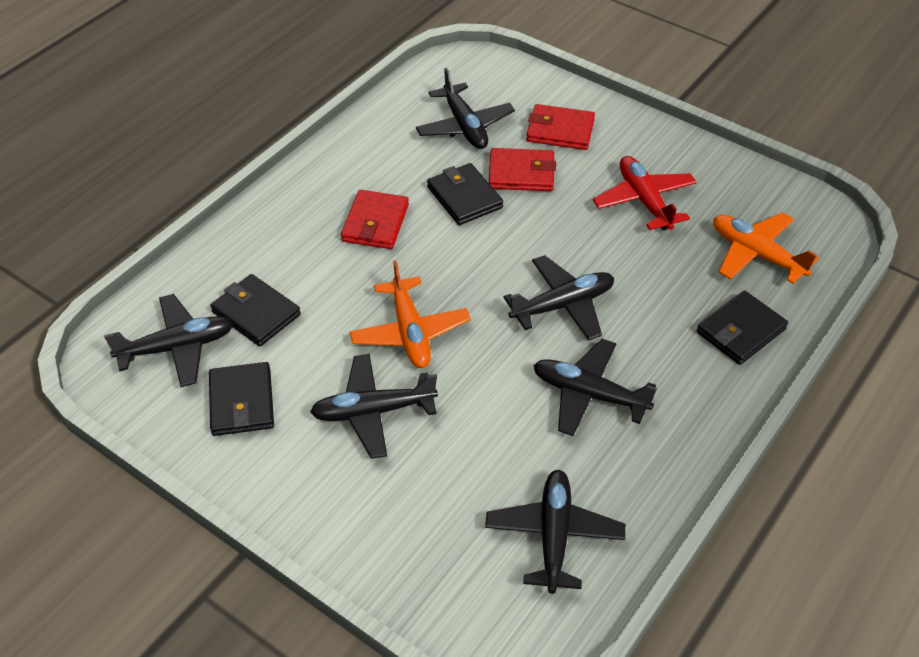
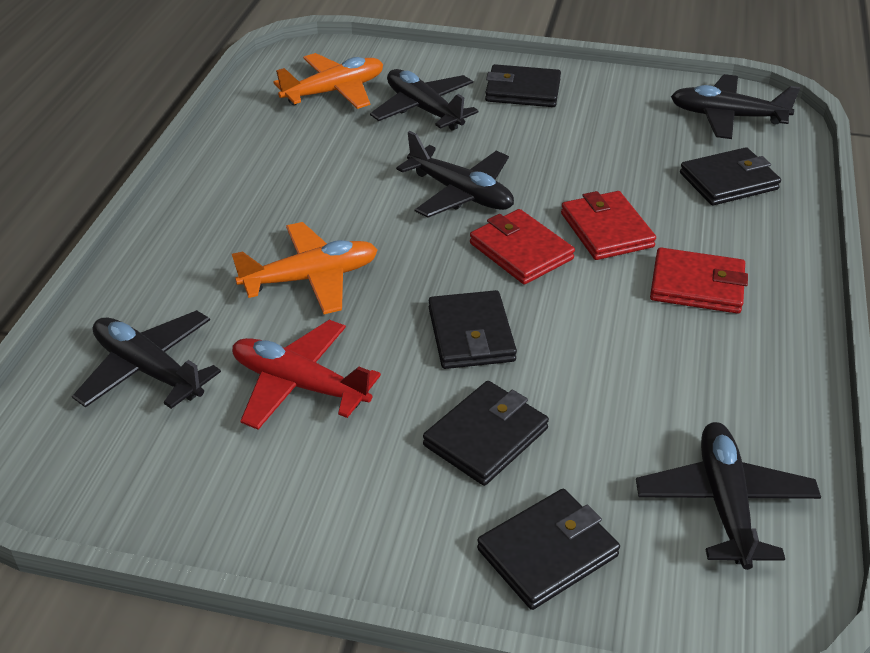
black plane: [104,294,233,387] [310,354,438,459] [416,68,515,149] [485,470,625,594] [503,255,614,341] [533,339,657,436] = 6 -> [72,310,221,409] [370,69,479,131] [396,131,514,218] [636,422,821,570] [671,74,800,139] = 5
black wallet: [209,362,274,436] [210,274,301,346] [427,163,503,225] [697,290,788,365] = 4 -> [423,381,549,486] [429,290,517,369] [477,489,620,610] [485,64,561,107] [680,147,781,206] = 5

